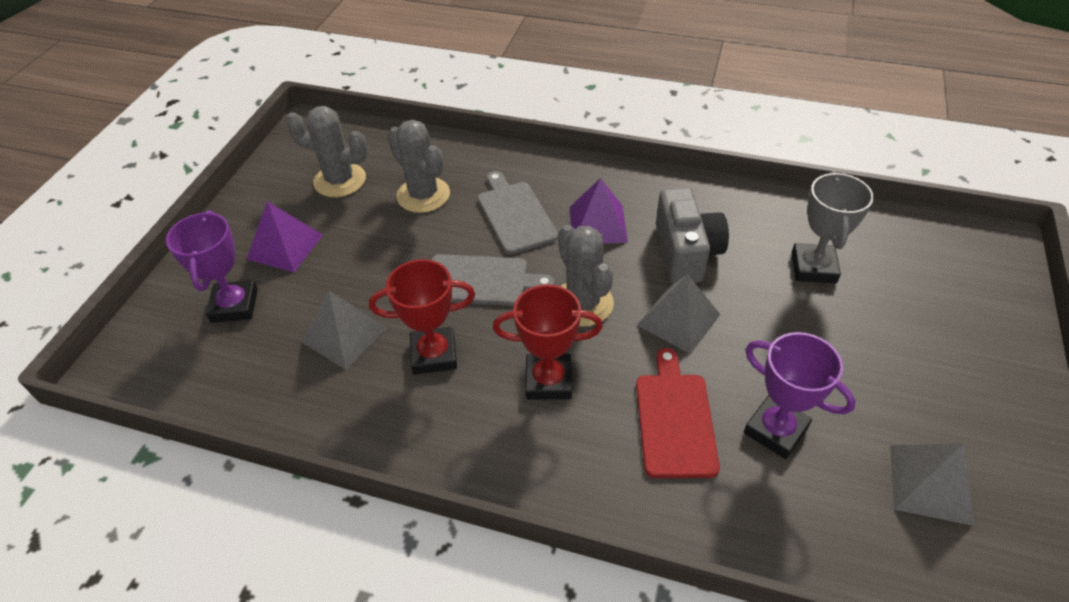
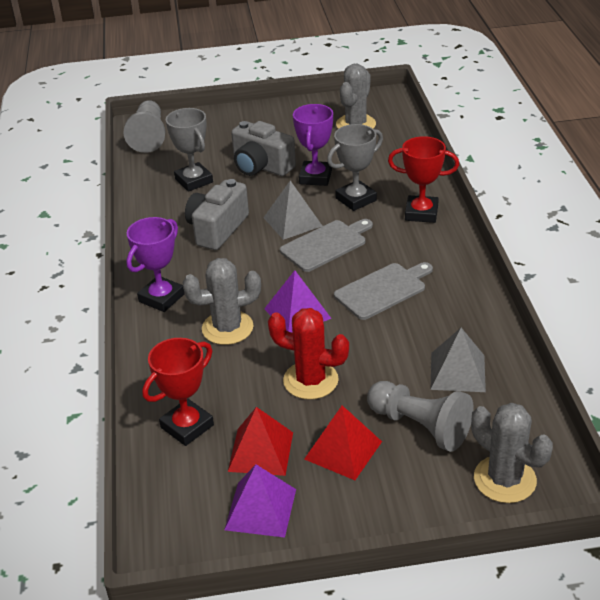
grey camera: [656,188,729,284] = 1 -> [185,179,249,250] [231,121,296,176] = 2
grey pawn: none = 0 -> [123,100,165,153] [367,381,474,452] = 2
grey pyramid: [302,291,388,370] [637,274,721,354] [890,443,974,526] = 3 -> [263,181,322,240] [431,328,486,392] = 2
grey trophy: [791,171,874,283] = 1 -> [166,108,213,192] [327,124,383,211] = 2
red cactus: none = 0 -> [268,308,349,400] = 1
red cutting board: [636,348,720,478] = 1 -> none = 0
red pyramid: none = 0 -> [228,407,293,476] [304,405,382,480] = 2

